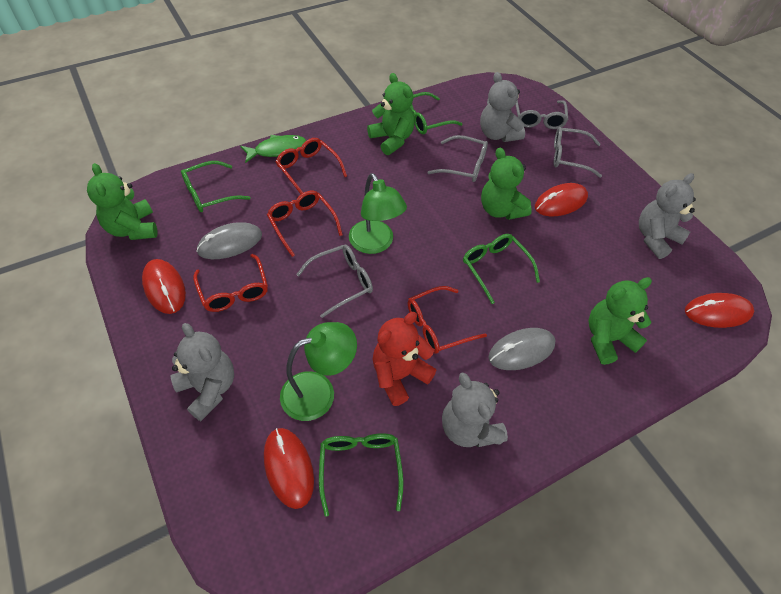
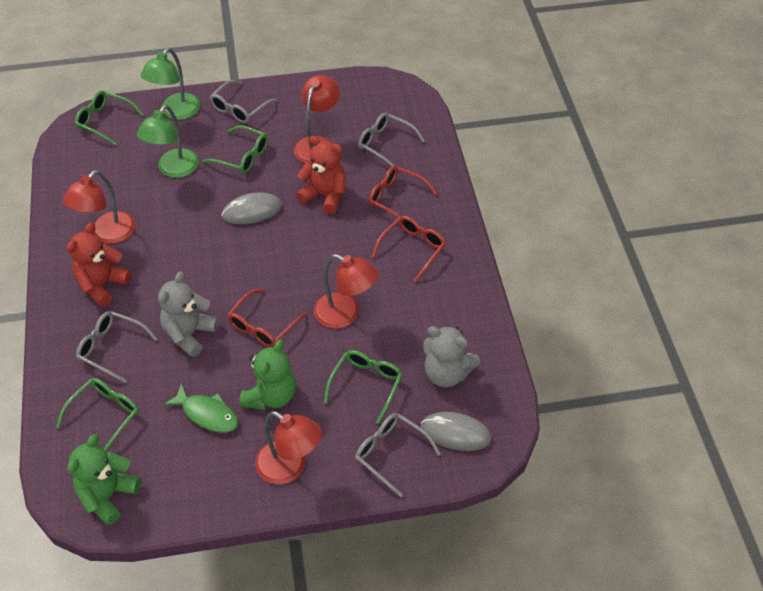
green teddy bear: [87,163,158,240] [367,73,415,155] [481,148,532,220] [588,277,652,365] = 4 -> [67,434,141,525] [239,339,296,410] = 2
grey teddy bear: [171,323,234,421] [442,372,508,447] [480,72,525,142] [639,173,696,259] = 4 -> [158,271,219,357] [423,326,480,387] = 2
red glasses: [193,254,268,312] [267,191,343,257] [276,138,347,194] [408,286,487,354] = 4 -> [228,289,307,347] [368,166,437,218] [371,216,446,282] = 3
red lamp: none = 0 -> [63,170,135,244] [255,411,322,485] [294,75,340,163] [314,254,379,329] = 4
red mouse: [142,259,186,314] [264,428,314,509] [535,183,588,216] [685,293,754,328] = 4 -> none = 0
red teddy bear: [373,312,437,406] = 1 -> [67,223,131,307] [296,136,345,214] = 2

